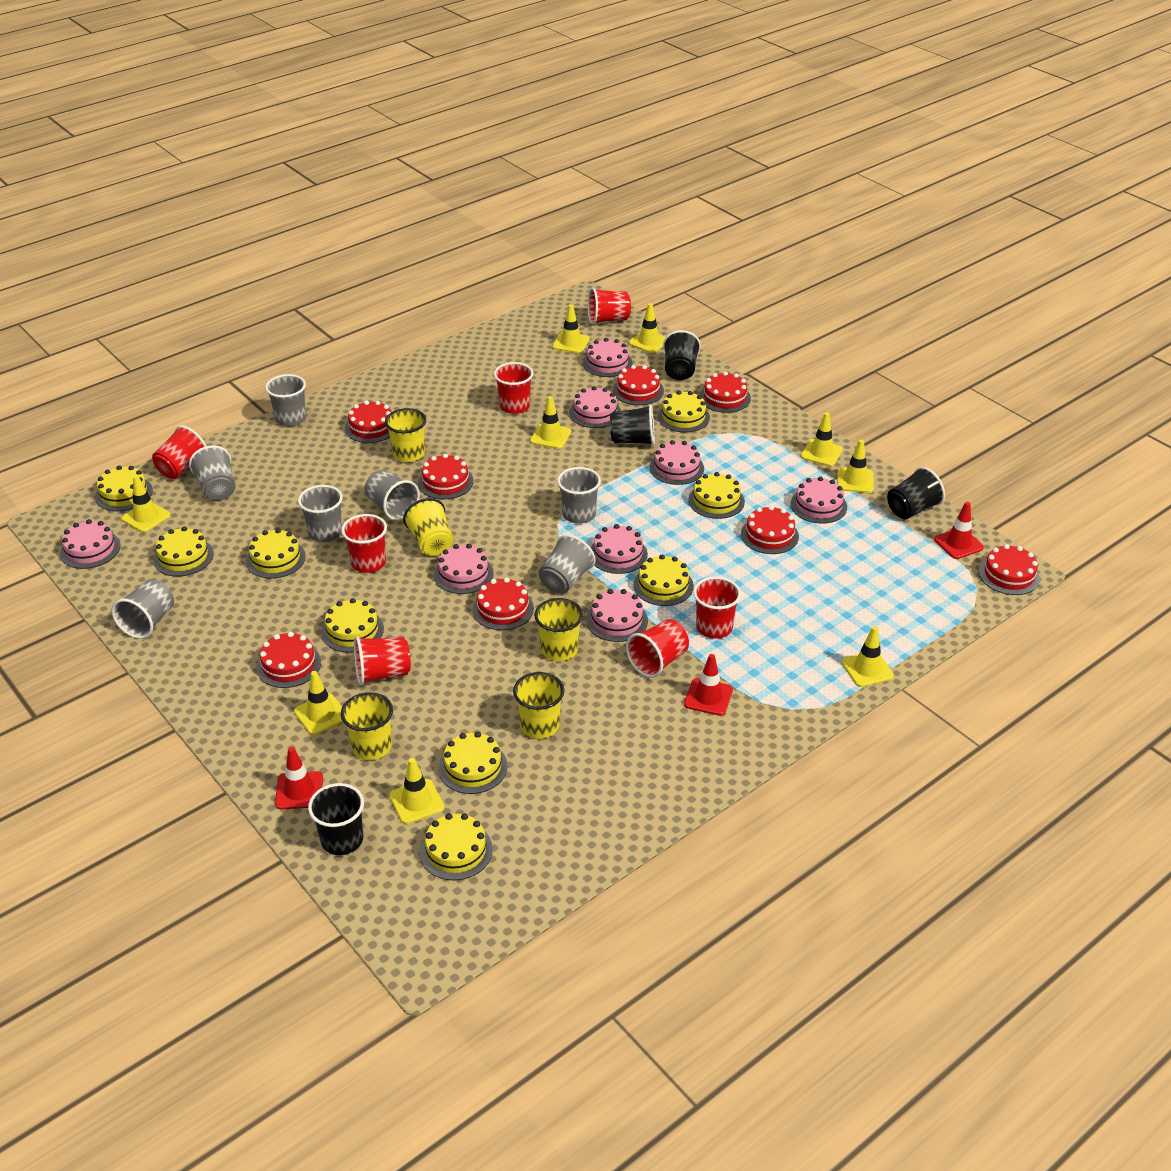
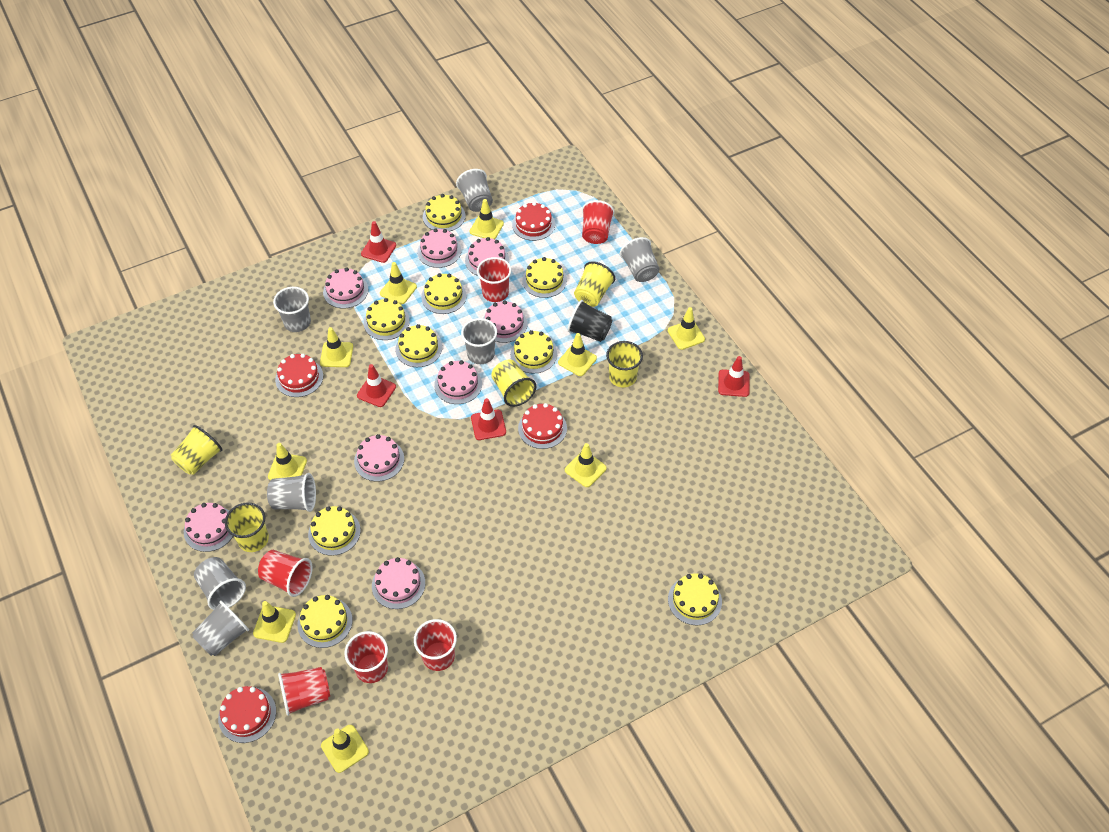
black cup: [308,783,364,855] [610,405,655,445] [663,330,701,380] [887,467,945,519] = 4 -> [568,300,612,342] = 1
red cake: [256,632,321,688] [345,401,392,443] [418,454,473,499] [472,577,534,630] [613,365,664,405] [700,371,751,413] [741,506,799,554] [979,544,1040,595] = 8 -> [218,686,276,743] [275,354,323,397] [512,202,555,241] [518,403,567,449] = 4
red cup: [152,425,206,479] [341,514,387,573] [354,636,411,685] [494,362,533,414] [588,288,631,324] [626,619,689,678] [693,577,741,639] = 7 -> [258,550,313,597] [278,667,330,716] [344,631,388,683] [414,619,457,671] [477,257,512,302] [582,200,614,244] = 6
red traffic cone: [275,747,323,809] [684,654,733,716] [934,502,984,559] = 3 -> [357,364,396,407] [361,221,396,263] [471,398,506,440] [718,356,750,397] = 4

